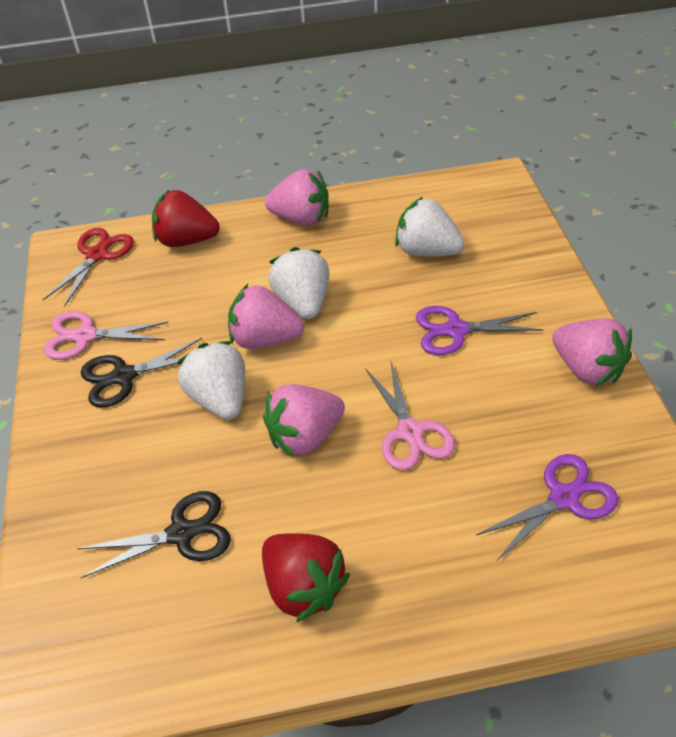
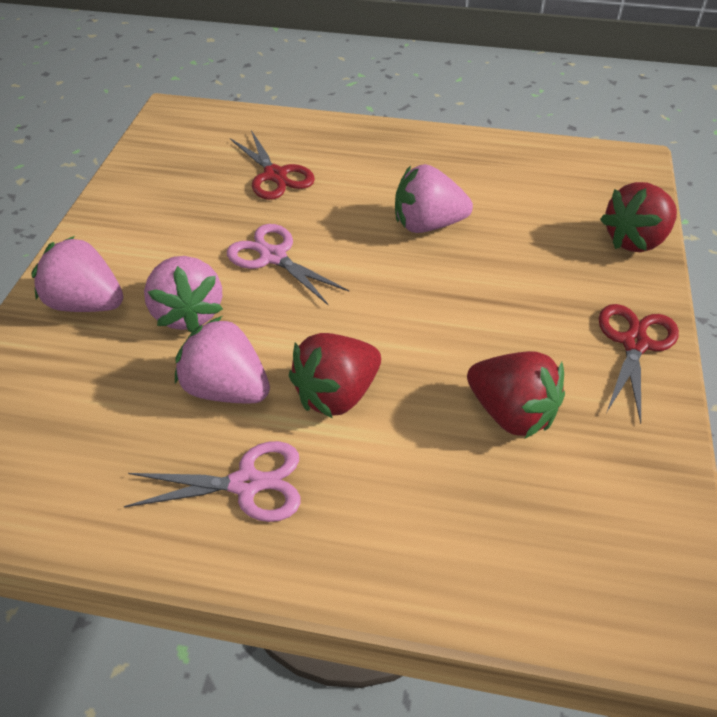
black scissors: [77,491,231,578] [81,338,202,408] = 2 -> none = 0
purple scissors: [416,306,543,355] [476,454,618,560] = 2 -> none = 0
red scissors: [43,228,134,307] = 1 -> [230,130,315,200] [599,304,679,424] = 2
red strawberry: [152,190,220,247] [262,533,350,623] = 2 -> [289,333,381,418] [467,351,565,439] [600,182,677,252] = 3
white strawberry: [177,341,245,420] [268,247,329,319] [395,197,464,256] = 3 -> none = 0

